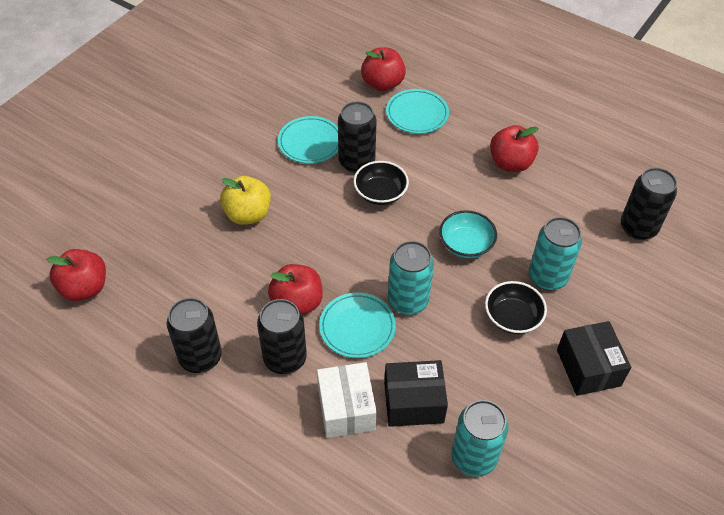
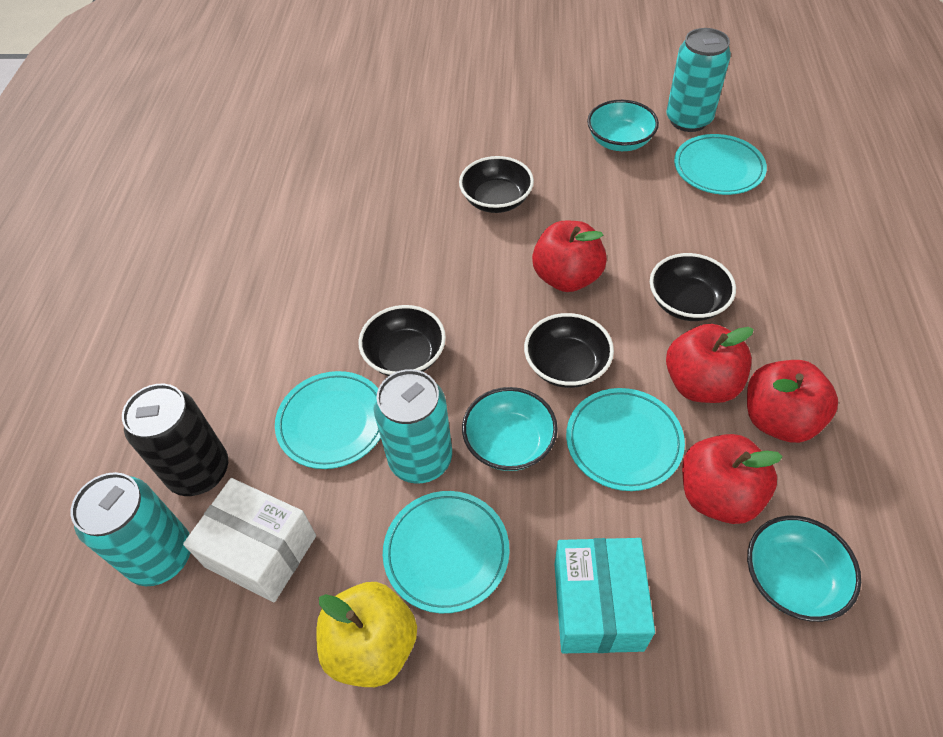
black bowl: [354,161,409,205] [485,281,547,334] = 2 -> [359,305,446,376] [459,156,534,213] [524,313,614,388] [650,253,736,321] = 4
black box: [384,360,448,427] [557,321,631,396] = 2 -> none = 0
black can: [167,298,222,373] [257,299,307,374] [338,101,377,173] [621,168,677,240] = 4 -> [122,384,228,496] = 1
turquoise bowl: [439,210,497,258] = 1 -> [462,387,558,471] [587,100,659,151] [747,516,861,622] = 3
turquoise box: none = 0 -> [554,538,655,653] = 1
turquoise plate: [278,116,338,164] [319,292,396,358] [386,89,449,134] = 3 -> [275,371,381,469] [383,491,510,613] [566,388,685,491] [674,134,767,195] = 4

